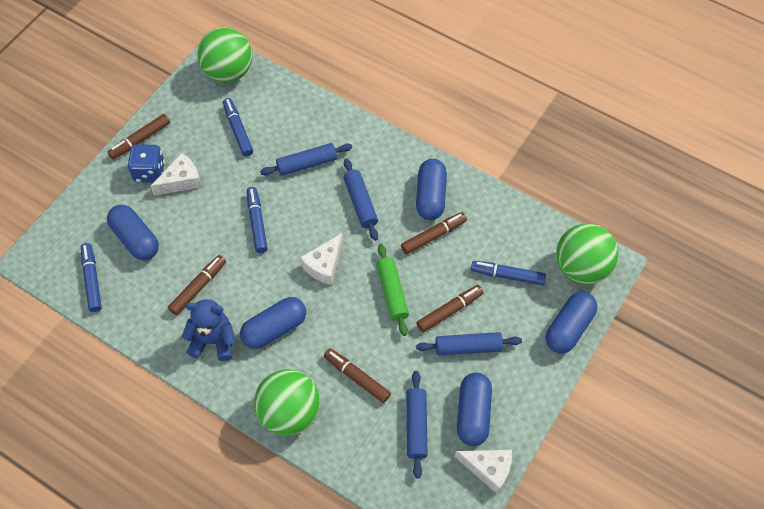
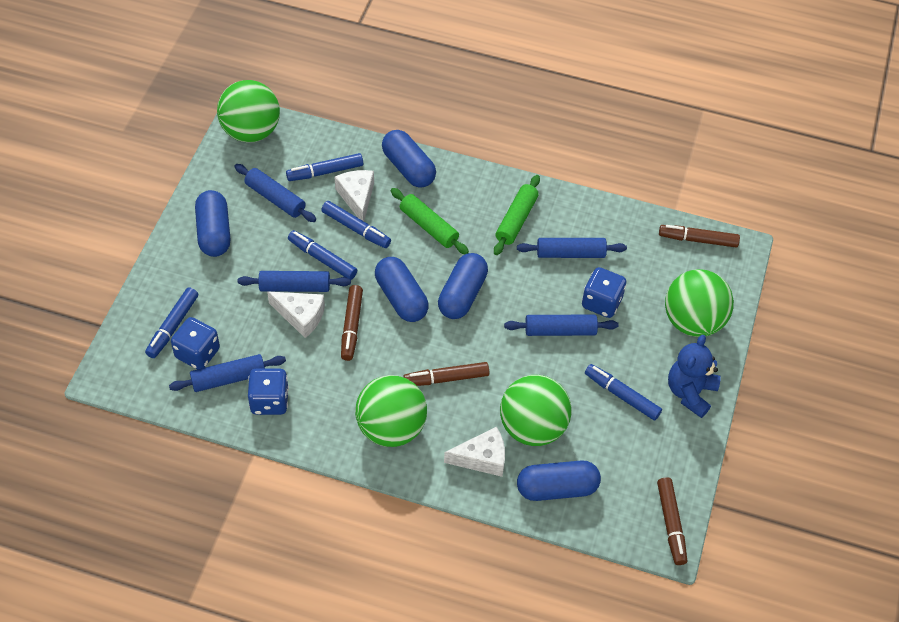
blue dice: [128,145,165,183] = 1 -> [171,317,220,369] [248,368,289,415] [582,267,626,318] = 3
blue marker: [81,243,102,312] [223,98,253,156] [247,187,268,253] [471,261,546,286] = 4 -> [145,287,198,358] [286,153,363,181] [288,230,357,280] [321,201,391,248] [585,364,662,420] = 5
blue rolling pin: [260,143,353,176] [344,158,378,241] [406,371,428,479] [416,332,522,356] = 4 -> [169,354,286,392] [234,164,316,222] [238,271,351,292] [504,314,619,336] [517,238,627,258] = 5
brown marker: [108,114,170,159] [168,255,226,315] [324,348,391,403] [401,212,467,254] [417,285,484,332] = 5 -> [341,285,363,361] [403,362,489,386] [657,477,687,565] [659,225,740,247] = 4
green ball: [197,27,252,83] [254,369,320,436] [556,224,618,284] = 3 -> [217,80,280,142] [355,375,427,447] [500,375,572,446] [665,269,734,337] = 4
green rolling pin: [376,244,409,336] = 1 -> [391,188,469,254] [494,175,540,255] = 2

